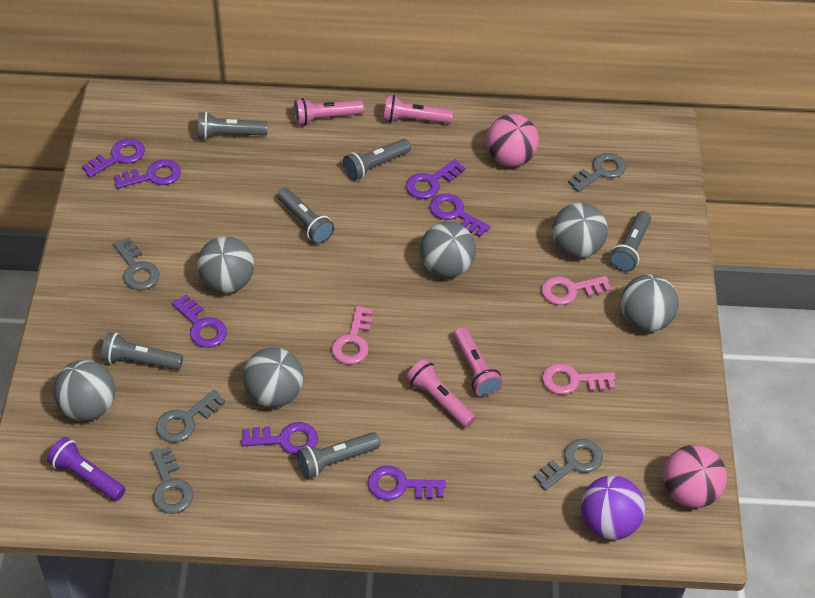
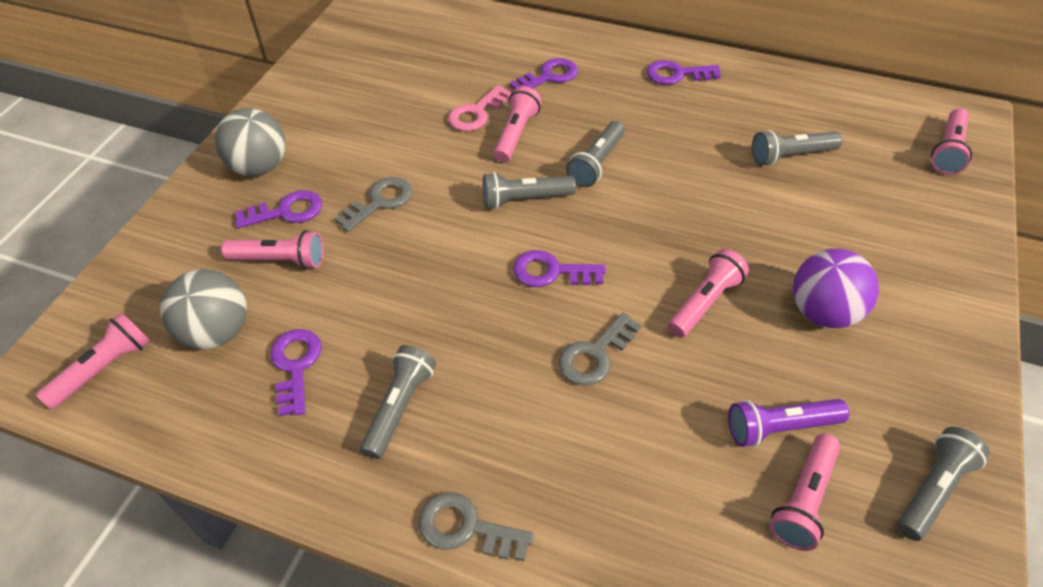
grey ball: [53,360,115,421] [197,236,254,293] [243,347,304,408] [420,222,476,278] [552,202,608,258] [621,274,679,332] = 6 -> [160,269,247,349] [215,108,286,176] = 2
grey flashlight: [101,332,183,370] [198,112,268,140] [277,188,335,244] [297,432,380,479] [343,139,411,181] [609,211,651,272] = 6 -> [360,345,436,459] [483,172,576,209] [566,121,625,187] [752,130,842,166] [897,427,990,541] = 5
grey key: [114,237,160,290] [151,446,193,514] [156,389,225,443] [534,439,603,490] [568,153,626,192] = 5 -> [335,177,412,232] [419,492,534,561] [559,312,641,386] = 3
pink ball: [486,114,539,167] [663,445,727,508] = 2 -> none = 0
pink flashlight: [294,98,364,126] [383,95,453,124] [406,359,476,428] [453,327,503,397] = 4 -> [36,313,150,409] [221,230,324,270] [493,86,542,163] [668,249,749,338] [769,434,840,551] [931,108,972,175] = 6
pink key: [331,306,373,364] [541,276,611,305] [542,363,616,395] = 3 -> [448,85,511,131] = 1
purple key: [82,138,145,177] [114,159,181,189] [172,295,227,348] [241,422,318,456] [368,466,446,500] [406,159,465,199] [430,193,491,237] = 7 -> [235,190,322,228] [270,329,321,416] [510,58,578,89] [513,250,606,287] [647,60,721,85] = 5

